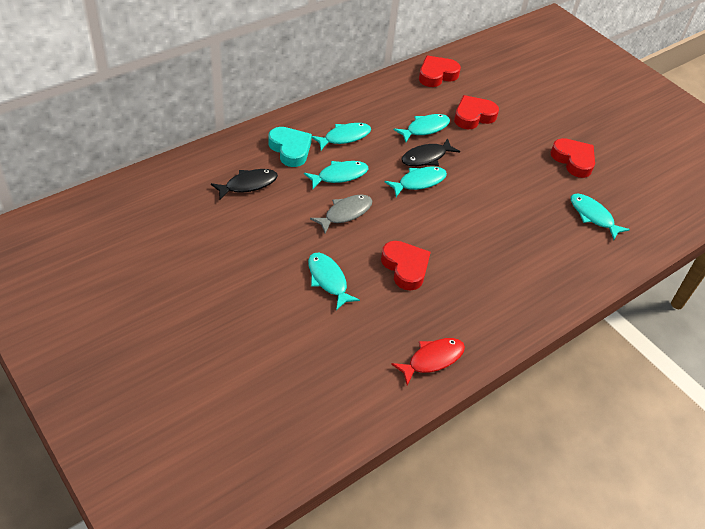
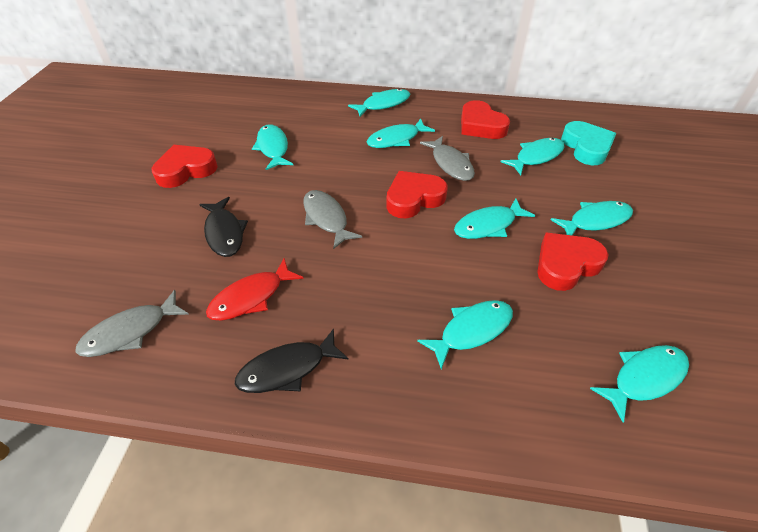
grey fish: [310,195,372,234] = 1 -> [75,290,188,357] [303,190,362,249] [420,136,475,181] = 3
turquoise fish: [304,161,369,189] [308,252,360,310] [312,123,371,150] [385,167,447,197] [393,114,450,142] [571,193,630,239] = 6 -> [252,125,293,170] [348,89,410,117] [367,118,435,148] [417,300,513,369] [454,198,535,239] [500,138,565,175] [551,201,633,236] [590,345,689,423] = 8

